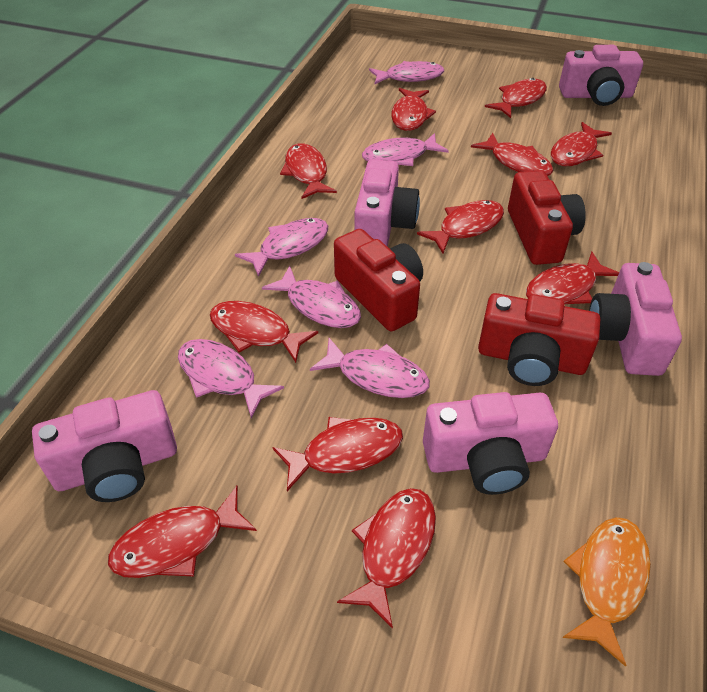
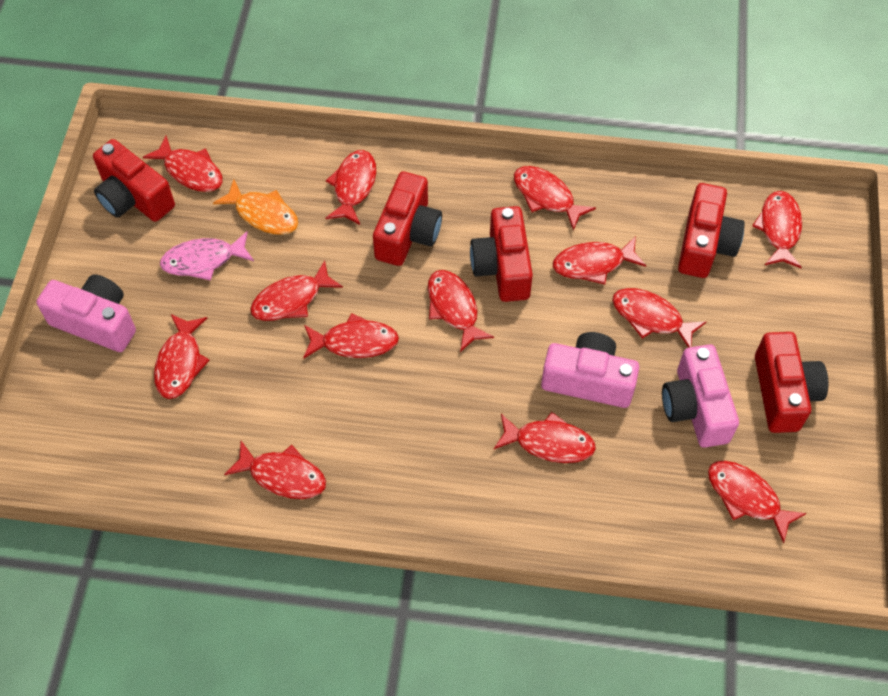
pink camera: [32,390,177,502] [354,159,420,247] [423,392,558,495] [559,45,643,106] [589,262,682,376] = 5 -> [37,274,136,352] [541,332,639,408] [662,344,739,448] = 3
pink fish: [178,339,284,419] [235,218,328,277] [262,266,361,328] [310,338,430,398] [362,133,449,166] [369,61,444,84] = 6 -> [160,231,254,281] = 1
red camera: [334,229,423,331] [478,293,600,386] [508,170,586,265] = 3 -> [93,139,175,222] [373,172,442,266] [470,206,533,302] [678,183,745,278] [755,332,828,433] = 5
red fish: [108,486,257,578] [210,301,318,363] [272,417,403,491] [280,144,337,199] [337,488,436,629] [391,88,436,131] [417,200,504,253] [471,133,553,176] [485,78,547,118] [526,252,619,304] [551,122,612,167] = 11 -> [143,136,223,192] [154,314,210,399] [224,441,326,499] [250,261,343,321] [303,313,399,359] [326,150,376,225] [428,270,494,352] [494,412,596,463] [514,166,596,231] [553,236,646,285] [612,288,707,348] [708,461,807,544] [752,191,802,268] = 13

